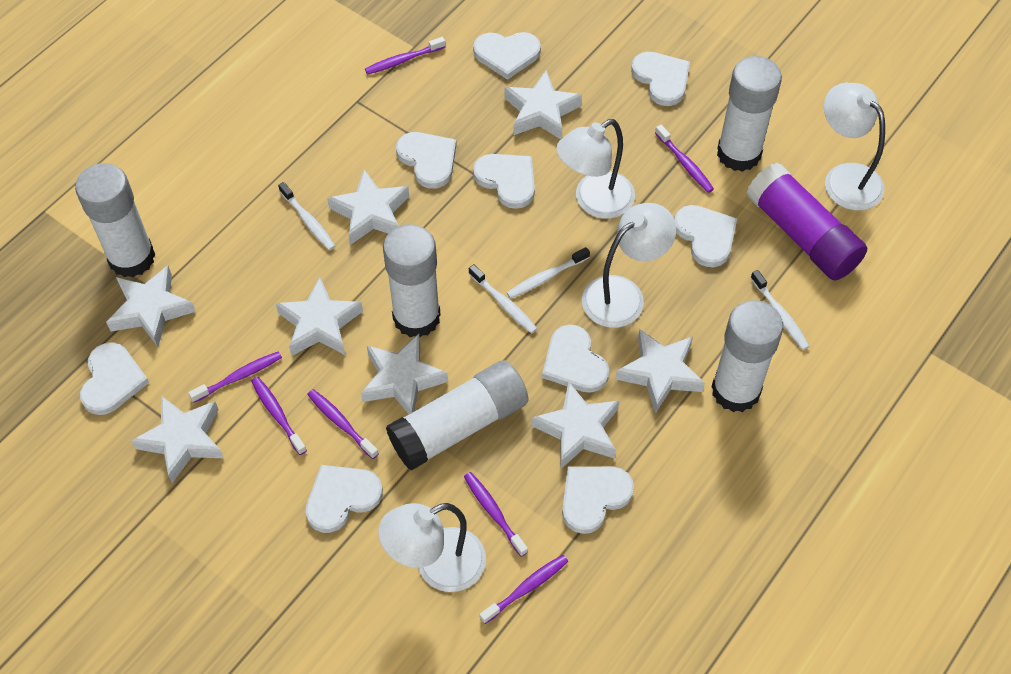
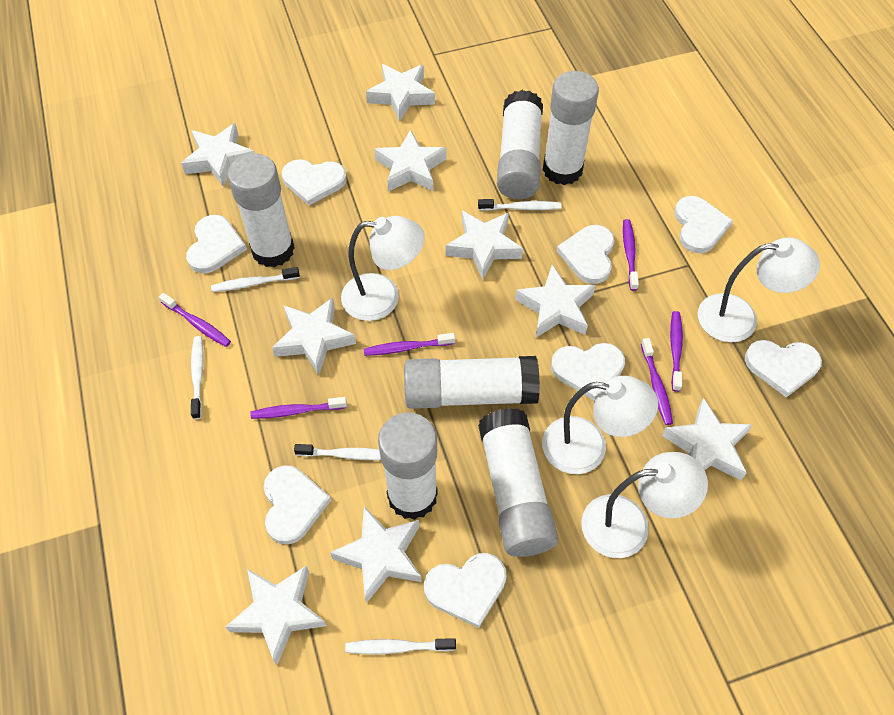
purple glue stick: [746,163,867,280] = 1 -> none = 0
purple toothbrush: [188,351,282,403] [251,377,307,455] [307,389,379,459] [365,37,445,75] [464,472,528,557] [479,555,568,624] [655,124,714,193] = 7 -> [159,293,231,347] [250,397,347,419] [363,333,455,356] [623,219,639,291] [641,338,673,425] [670,311,683,392] = 6
white glue stick: [75,163,155,277] [383,224,441,337] [386,360,529,471] [711,300,783,412] [717,56,782,172] = 5 -> [227,153,295,267] [378,412,438,520] [404,356,540,409] [478,408,558,557] [497,90,543,199] [543,71,599,185] = 6
white heart: [80,342,149,415] [305,465,383,533] [396,132,457,189] [473,32,541,80] [473,154,535,209] [542,324,609,393] [562,467,634,534] [631,52,690,106] [674,205,737,267] = 9 -> [186,215,247,273] [264,465,331,544] [282,159,347,206] [424,553,507,628] [551,343,625,401] [557,225,615,284] [674,196,733,253] [745,340,822,398] = 8
white star: [106,265,196,347] [131,396,224,483] [276,277,363,356] [327,169,409,245] [361,334,448,414] [504,70,582,139] [532,381,619,469] [616,329,705,414] = 8 -> [181,123,254,187] [226,565,326,665] [272,298,356,375] [330,506,422,603] [366,64,435,121] [374,129,447,192] [445,211,523,279] [515,264,596,338] [662,398,753,480] = 9
white toothbrush: [278,182,335,250] [469,264,537,333] [507,247,590,299] [751,270,810,350] = 4 -> [191,336,204,419] [211,267,300,292] [294,444,381,460] [345,638,456,654] [478,199,562,211] = 5

